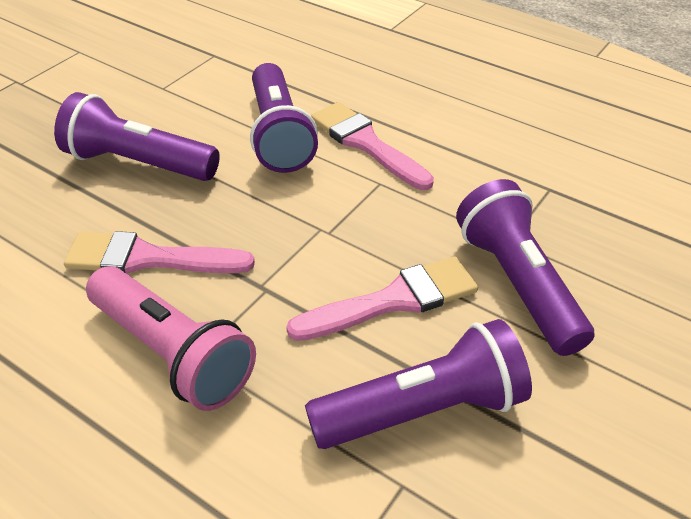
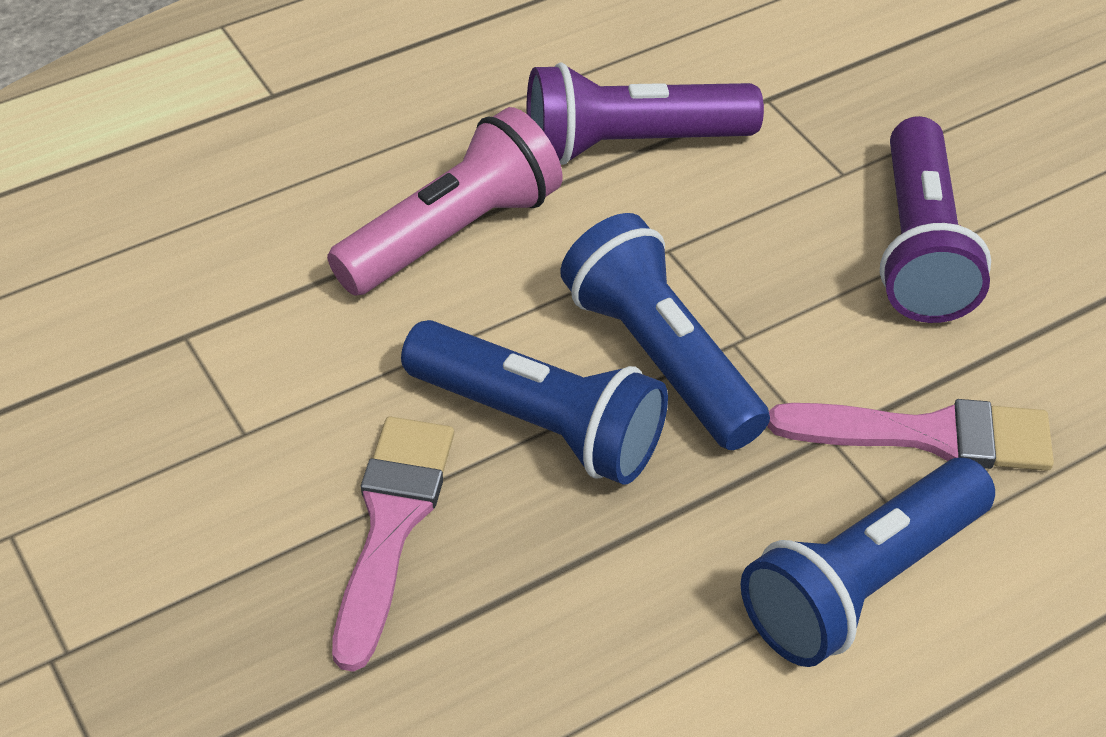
blue flashlight: none = 0 -> [401,320,668,485] [560,213,770,450] [741,458,995,667] = 3
pink brush: [64,231,255,274] [286,256,478,341] [311,102,434,190] = 3 -> [332,416,454,672] [768,399,1054,471] = 2
purple flashlight: [54,92,220,181] [250,63,318,173] [305,319,532,449] [456,179,595,356] = 4 -> [527,62,764,165] [880,116,991,323] = 2

